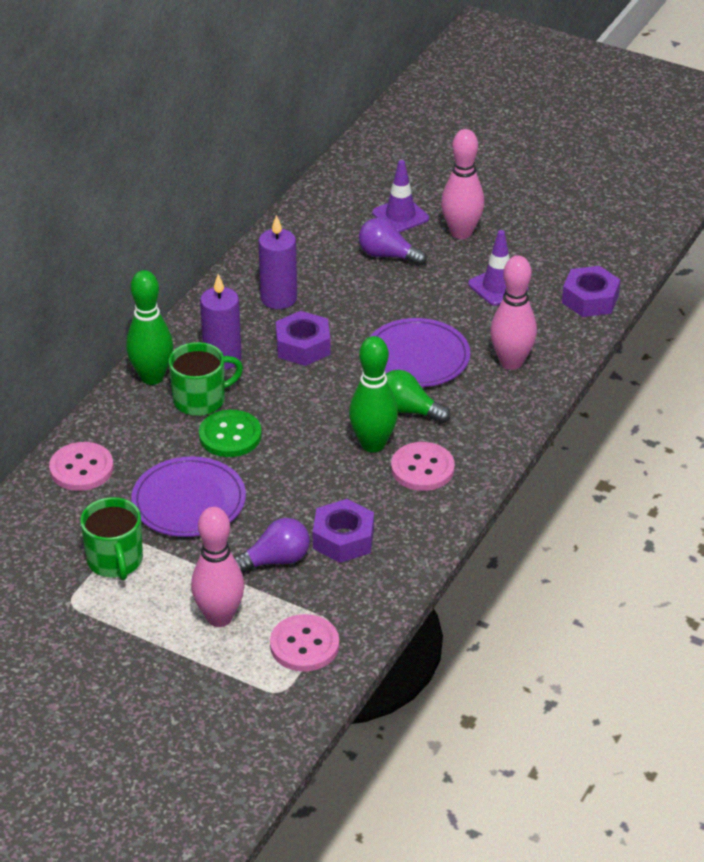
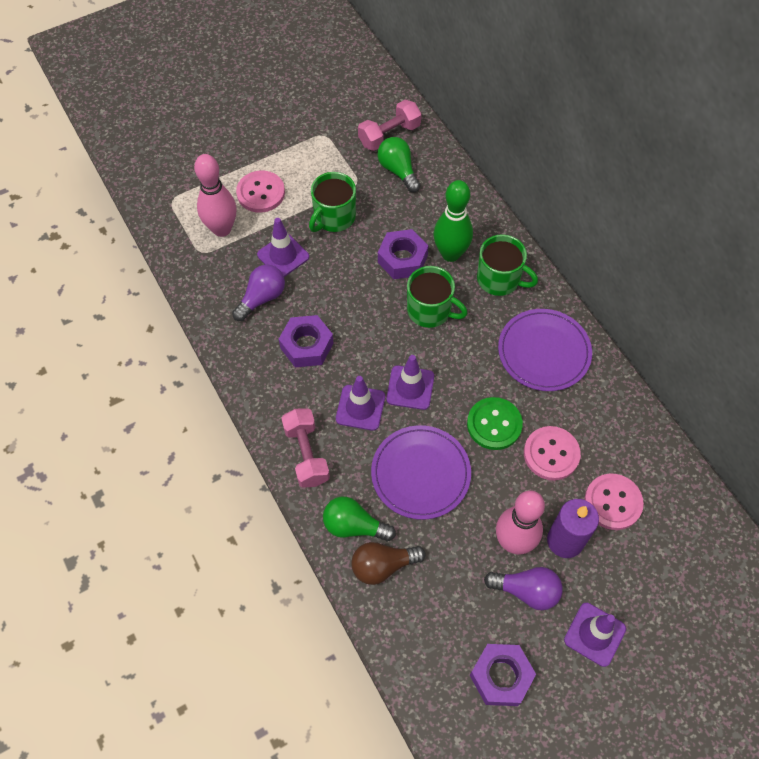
brown light bulb: none = 0 -> [351,542,425,585] = 1
green bowling pin: [126,270,173,385] [349,336,398,453] = 2 -> [434,180,473,262] = 1
green light bulb: [385,370,450,424] = 1 -> [323,496,396,541] [377,137,420,192] = 2
green mug: [80,497,143,580] [169,342,243,416] = 2 -> [309,172,356,232] [407,266,468,328] [477,234,538,296] = 3
pink bowling pin: [191,507,245,627] [441,129,484,239] [490,255,537,370] = 3 -> [194,154,237,237] [496,490,545,554] = 2
pink dumbbell: none = 0 -> [281,409,330,488] [358,100,421,151] = 2
purple candle: [200,274,242,370] [258,215,297,309] = 2 -> [547,499,599,558] = 1
purple traffic cone: [372,160,429,233] [468,230,528,306] = 2 -> [257,218,309,277] [336,376,385,431] [386,355,434,410] [564,603,626,667] = 4

